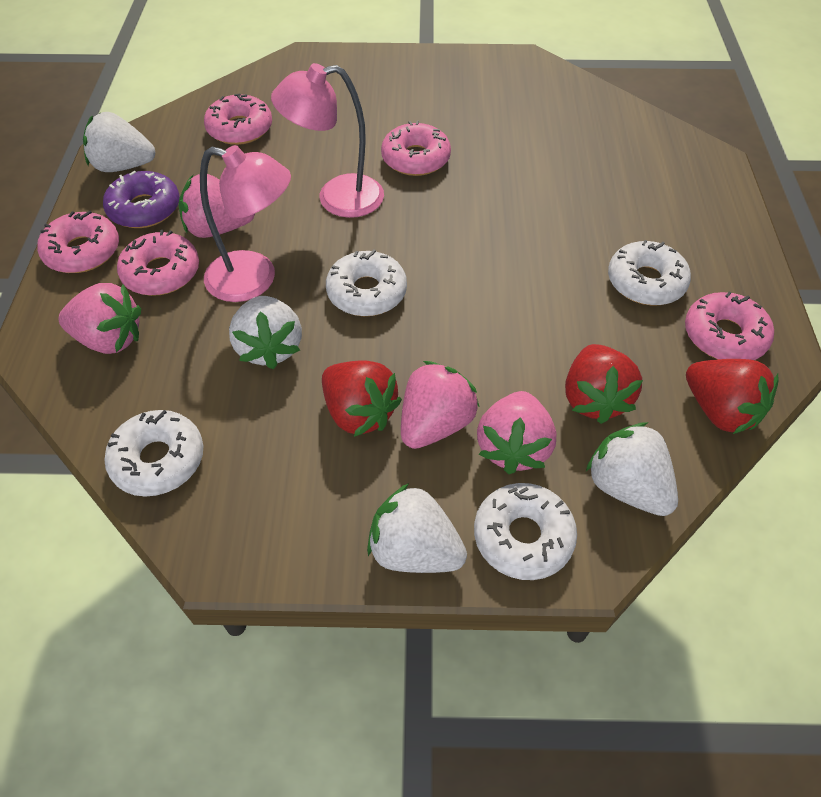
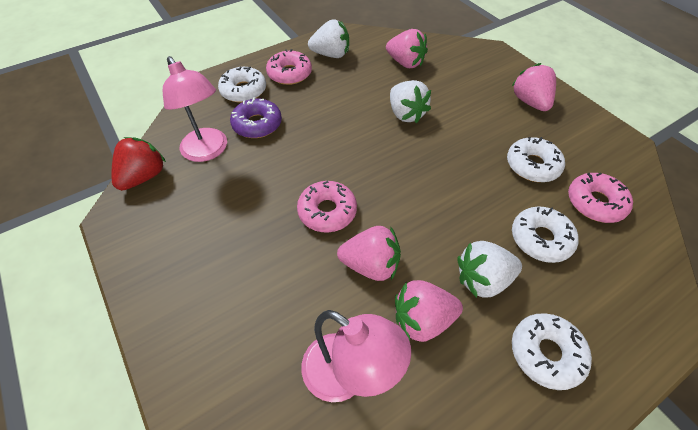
pink donut: [37,210,119,273] [117,230,199,296] [204,94,272,145] [381,121,451,176] [685,292,774,360] = 5 -> [266,49,312,85] [297,181,357,232] [568,173,633,223] = 3
red strawberry: [322,360,402,437] [565,344,643,424] [686,359,779,434] = 3 -> [111,137,166,190] = 1
white strawberry: [83,112,155,172] [229,296,302,369] [367,483,467,573] [586,422,678,516] = 4 -> [308,19,349,58] [390,80,431,123] [457,241,522,298] = 3

